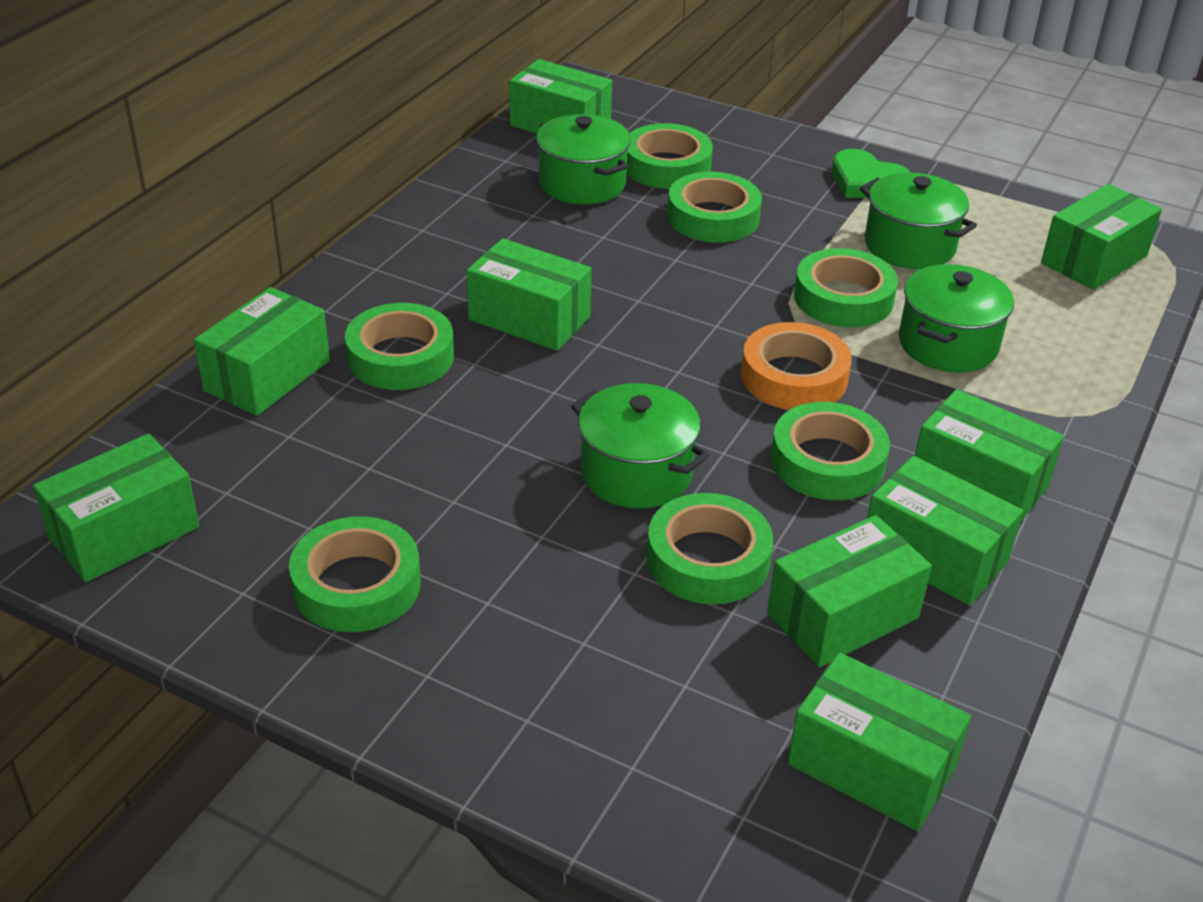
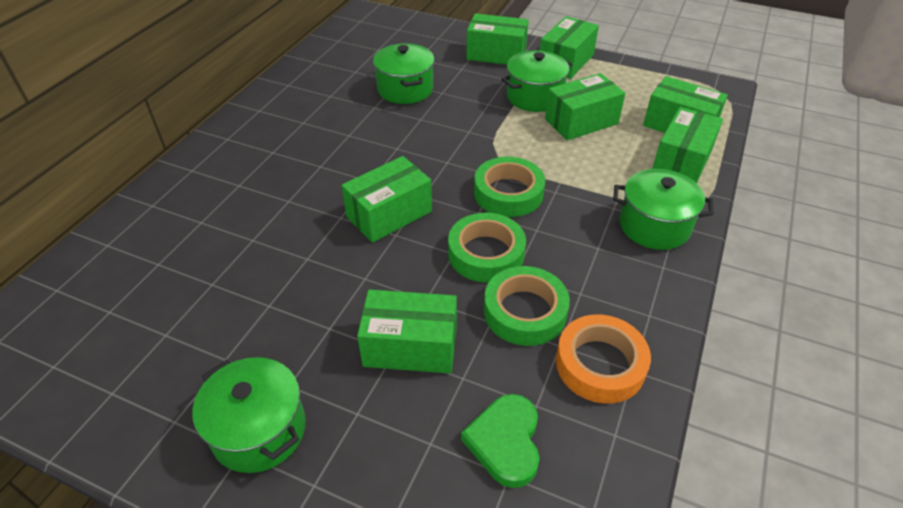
green box: [33,434,199,582] [194,287,330,416] [467,238,592,351] [509,59,612,134] [767,515,932,668] [788,653,971,831] [867,456,1023,606] [915,389,1064,523] [1041,184,1162,290] = 9 -> [341,156,432,243] [357,289,457,373] [466,13,529,65] [540,16,599,79] [545,73,625,140] [643,76,728,133] [652,107,723,183] = 7
green tape: [289,516,421,632] [345,303,454,390] [627,123,713,189] [647,493,773,604] [667,172,762,243] [771,402,890,500] [794,248,898,328] = 7 -> [448,213,526,283] [474,157,545,217] [484,266,570,346] = 3

